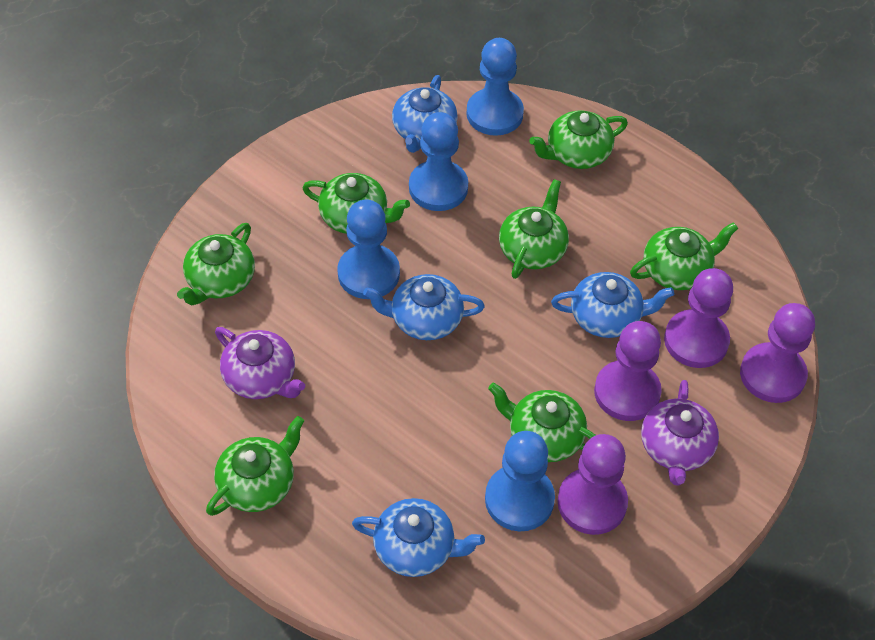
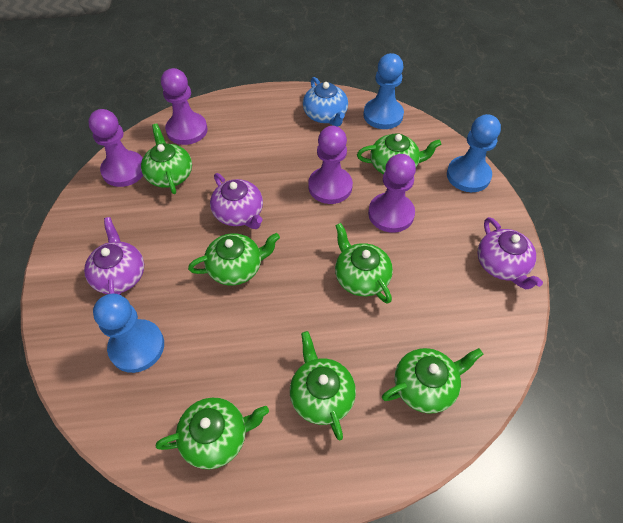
blue pawn: [337,199,400,299] [409,112,468,211] [466,38,524,136] [485,431,555,531] = 4 -> [93,294,164,373] [363,53,404,129] [447,114,501,192] = 3
blue teapot: [352,498,485,577] [363,274,485,340] [392,75,458,153] [551,272,674,338] = 4 -> [303,77,348,127] = 1
purple teapot: [215,327,305,399] [641,380,719,486] = 2 -> [84,217,144,295] [210,173,263,229] [478,217,543,289] = 3

